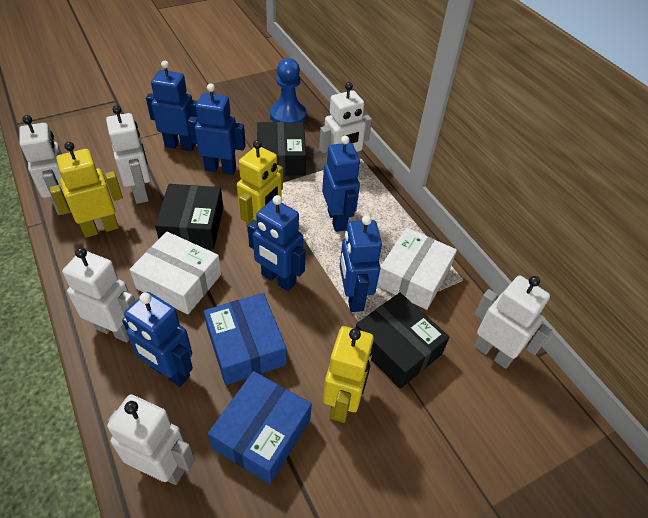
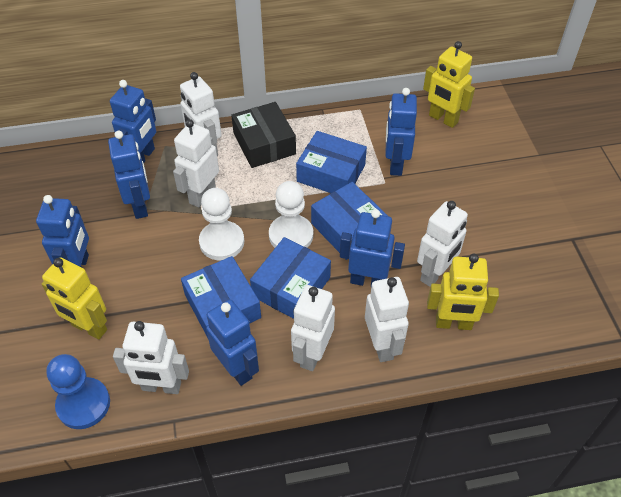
black box: [155,184,223,249] [257,122,306,176] [356,293,450,389] = 3 -> [231,102,296,168] = 1
blue box: [204,293,286,385] [208,371,312,484] = 2 -> [181,256,261,340] [250,237,331,319] [296,131,367,193] [311,182,388,260] = 4
white box: [129,231,221,314] [377,228,457,310] = 2 -> none = 0
white pawn: none = 0 -> [199,188,244,260] [269,181,313,248] = 2

